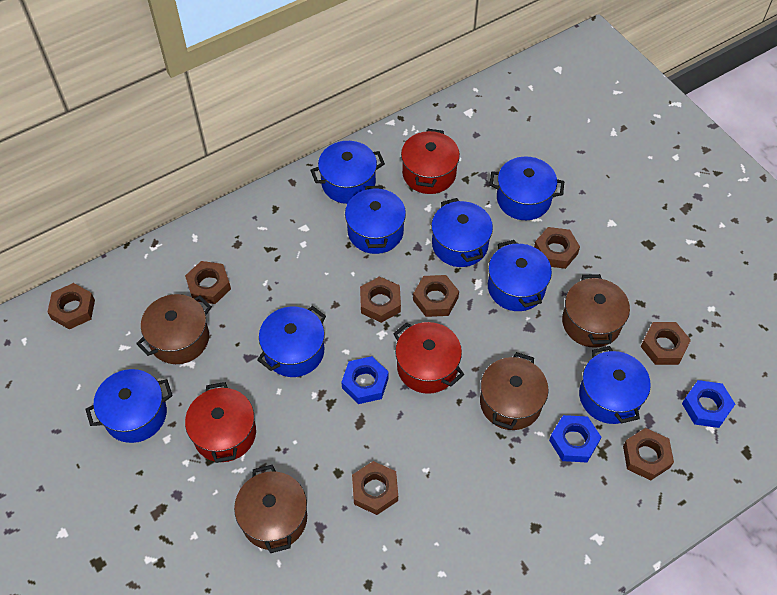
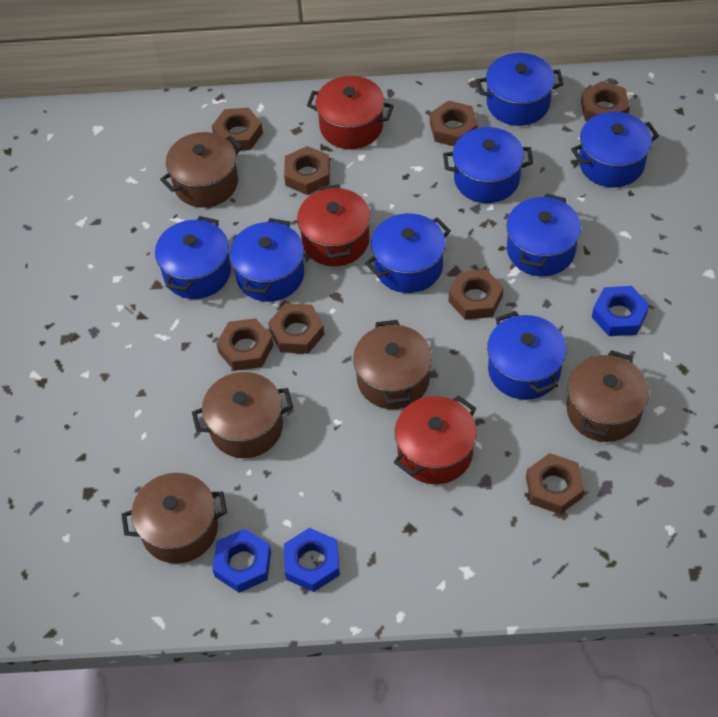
brown pot: [136,294,212,364] [234,465,307,553] [480,352,548,430] [562,274,630,348] = 4 -> [121,473,227,564] [160,132,243,208] [192,372,293,458] [353,320,432,409] [567,350,649,442] = 5

